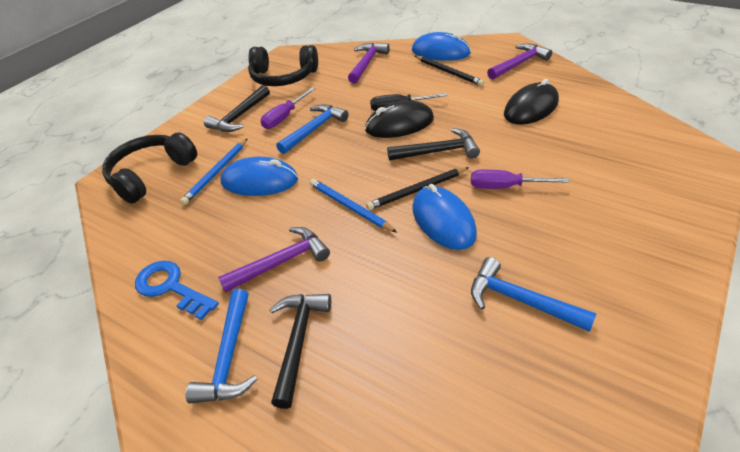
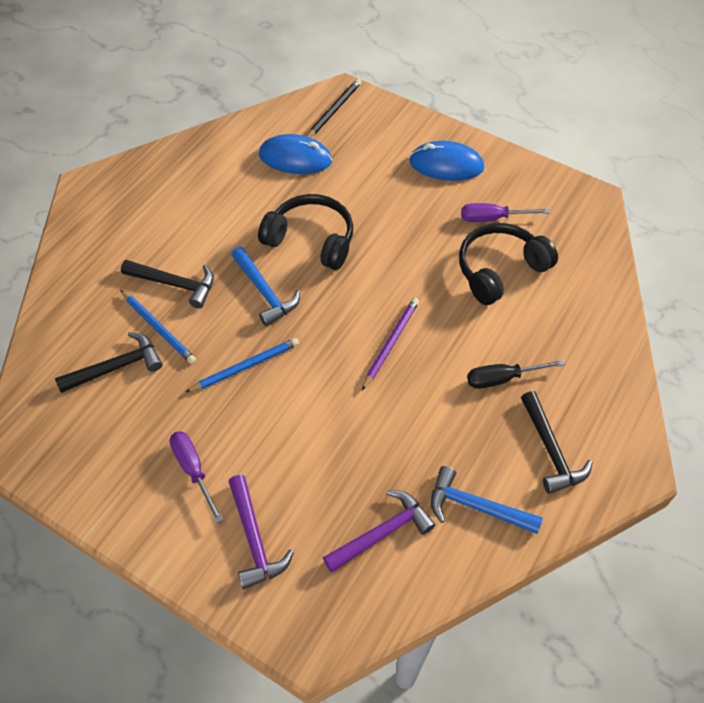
black mouse: [365,101,434,138] [504,79,559,125] = 2 -> none = 0
black pencil: [366,167,469,210] [415,56,484,86] = 2 -> [306,79,361,138] = 1
blue hammer: [186,289,257,404] [276,104,349,154] [471,257,597,332] = 3 -> [231,247,300,326] [431,466,543,534] = 2
blue key: [135,261,219,320] = 1 -> none = 0
blue mouse: [221,157,298,196] [412,32,471,61] [412,184,477,250] = 3 -> [259,134,332,174] [409,141,484,181] = 2
purple hammer: [218,227,330,292] [348,43,390,83] [487,43,552,80] = 3 -> [228,475,294,589] [323,490,435,573] = 2
purple pencil: none = 0 -> [362,298,419,390] = 1

